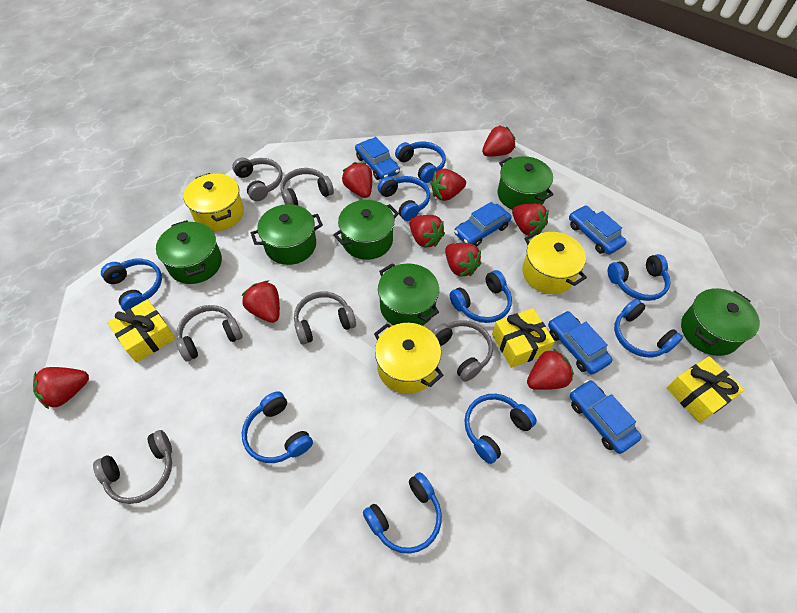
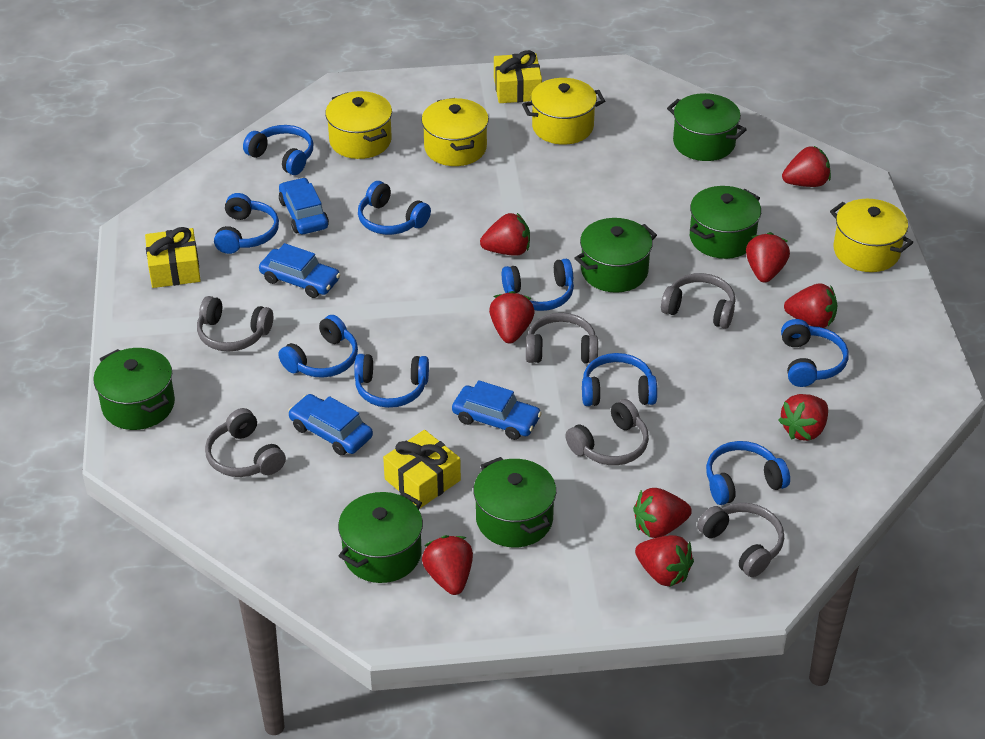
blue car: [355,137,400,180] [454,202,512,246] [548,311,613,375] [569,205,627,254] [570,380,642,454] = 5 -> [259,243,340,298] [279,178,329,234] [288,394,373,456] [452,380,542,440] = 4
yellow pot: [183,173,244,231] [374,323,443,394] [522,231,587,294] = 3 -> [325,91,392,159] [421,98,489,166] [522,78,605,145] [830,199,913,272] = 4

